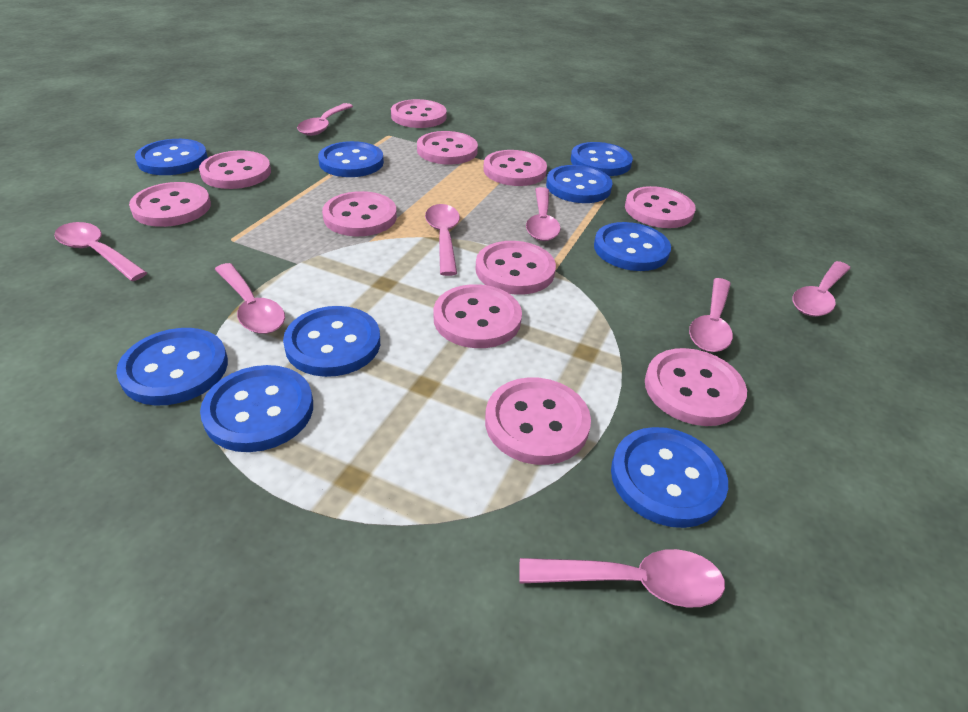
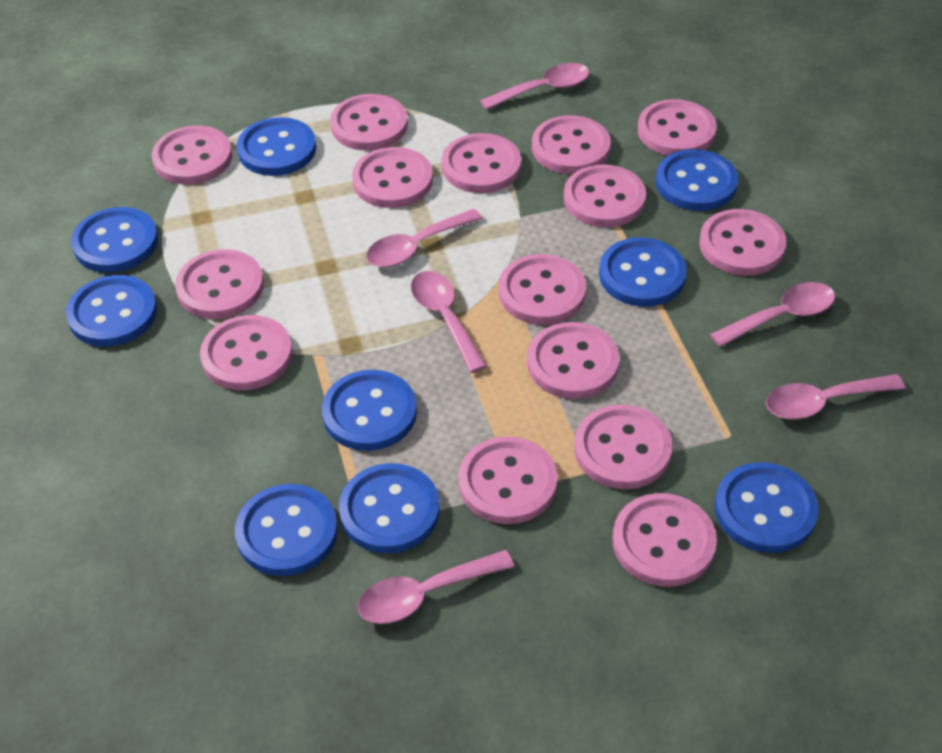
pink button: [129,182,211,227] [199,150,271,189] [322,191,397,236] [391,99,447,128] [417,131,478,165] [434,284,522,348] [475,241,556,295] [483,150,547,186] [485,377,591,465] [625,186,696,228] [645,348,747,426] = 11 -> [152,126,233,184] [175,249,264,319] [200,315,293,390] [330,94,408,151] [352,147,433,208] [441,133,521,193] [458,436,558,524] [499,254,586,324] [527,322,619,399] [532,115,611,174] [564,164,646,227] [574,405,672,489] [613,493,717,587] [638,99,717,155] [699,209,786,276] = 15
pink spoon: [54,222,147,281] [215,263,285,334] [297,103,353,136] [425,204,460,276] [519,549,725,608] [526,187,561,241] [689,278,733,352] [793,261,851,317] = 8 -> [357,550,514,624] [366,208,483,267] [411,271,487,373] [480,63,590,110] [710,282,835,347] [766,374,905,420] = 6

